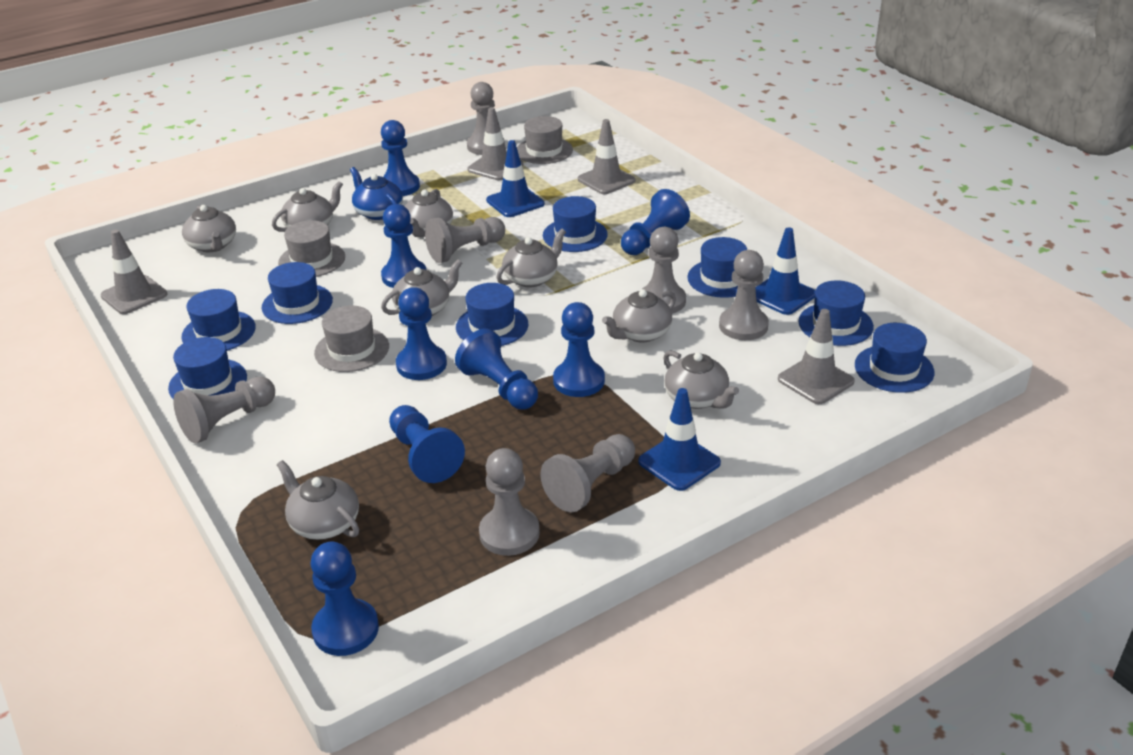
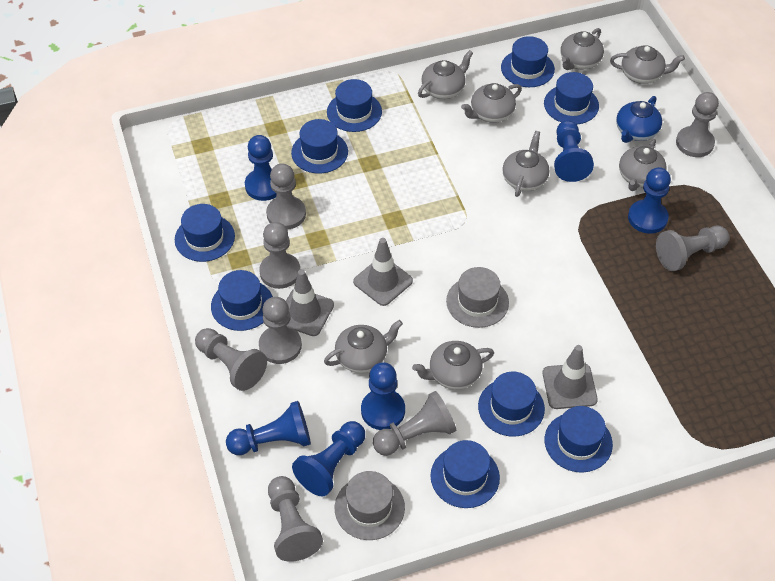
blue hat: [168,337,247,399] [181,289,256,351] [262,262,333,324] [456,283,528,346] [543,196,608,252] [687,237,747,298] [799,280,874,346] [855,323,934,393] = 8 -> [175,204,235,262] [211,270,273,331] [291,119,348,174] [327,79,382,132] [430,440,500,508] [478,371,545,437] [501,36,555,87] [544,72,599,124] [545,406,613,473] = 9
blue pawn: [310,542,379,656] [381,120,420,196] [381,204,426,288] [389,405,465,483] [396,287,447,380] [455,328,538,410] [553,302,605,397] [621,189,690,255] = 8 -> [226,401,311,455] [245,135,277,201] [292,421,365,496] [361,362,405,430] [554,120,594,182] [628,167,671,234] = 6
blue traffic cone: [486,140,544,217] [638,388,721,491] [756,227,815,315] = 3 -> none = 0
grey hat: [278,220,345,277] [314,305,389,372] [517,116,573,164] = 3 -> [335,471,405,540] [446,267,509,328] = 2
grey pawn: [173,376,275,443] [425,217,505,263] [467,82,505,155] [479,448,540,556] [540,434,635,513] [642,227,686,314] [719,250,769,340] = 7 -> [195,328,267,391] [259,222,300,289] [259,297,302,364] [266,163,306,230] [268,476,323,562] [373,391,456,456] [656,226,729,271] [676,92,719,157] = 8
grey traffic cone: [101,229,167,314] [467,107,523,180] [578,119,635,194] [778,309,855,404] = 4 -> [286,269,334,336] [353,238,413,306] [543,345,598,409] = 3

